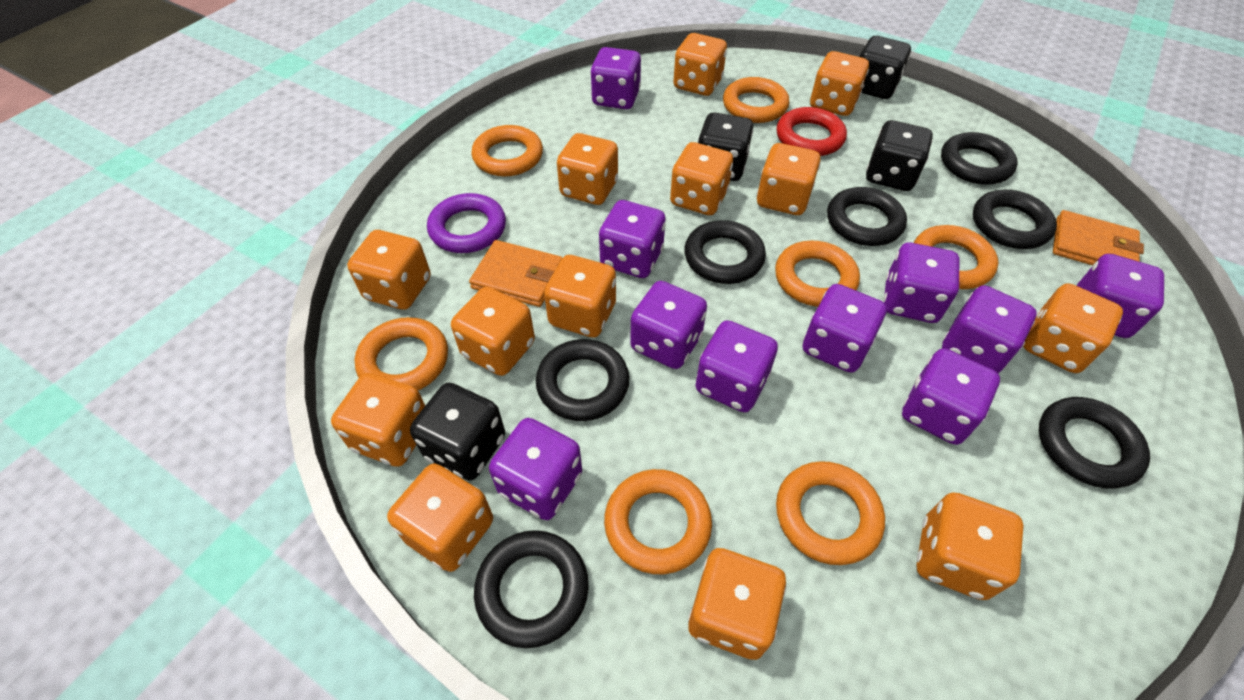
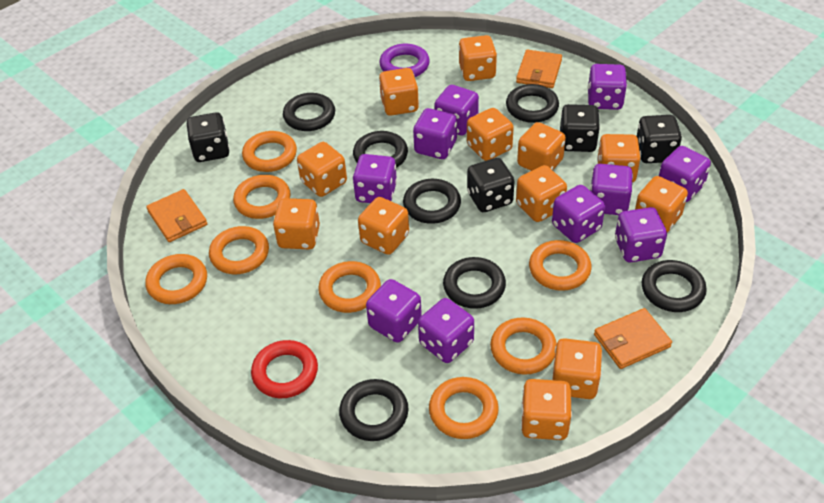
orange dice: [331,373,425,467] [347,230,431,310] [387,463,493,572] [451,287,535,376] [544,255,616,338] [557,133,618,205] [670,142,733,215] [673,33,727,96] [688,548,786,660] [757,143,821,215] [810,51,869,116] [916,492,1024,600] [1023,283,1123,373] = 13 -> [273,198,320,249] [297,142,347,197] [358,197,409,255] [379,68,419,116] [459,35,497,81] [467,108,514,161] [516,165,567,222] [517,122,566,171] [521,379,572,440] [552,338,603,399] [597,134,641,182] [635,176,688,233] = 12
orange ring: [355,317,448,390] [471,125,543,176] [604,469,712,574] [723,77,789,123] [775,241,860,307] [776,461,885,565] [914,225,998,289] = 7 -> [145,254,207,304] [209,226,269,274] [233,175,291,219] [242,131,297,172] [318,261,381,313] [429,377,499,439] [490,317,557,374] [529,240,592,291] = 8
orange wallet: [469,240,562,307] [1053,210,1144,265] = 2 -> [146,189,207,242] [516,49,562,88] [594,308,672,369] = 3

